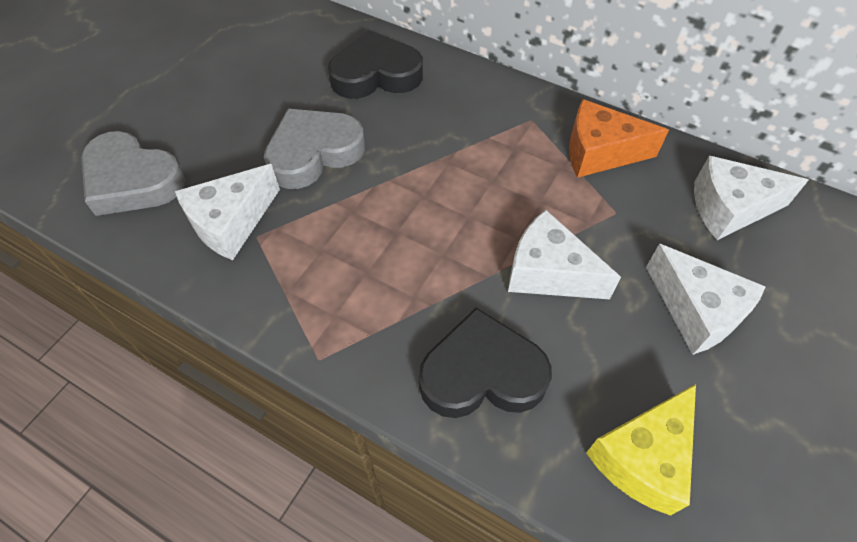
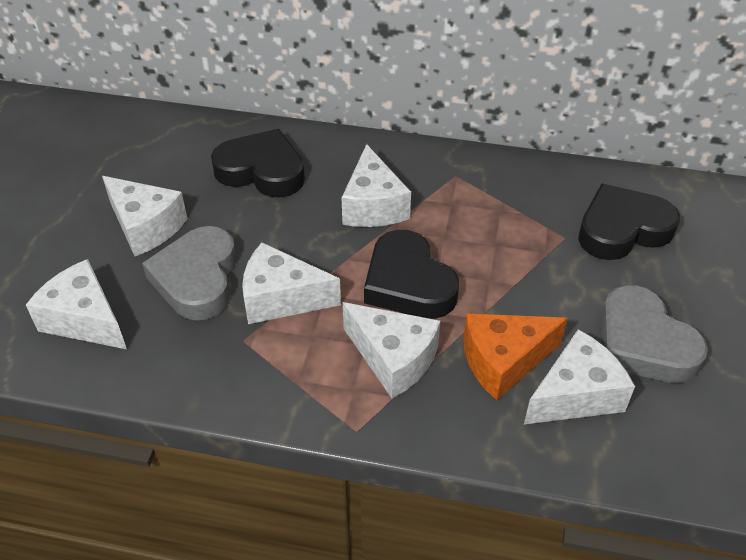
black heart: [328,30,423,99] [419,307,552,418] = 2 -> [211,129,305,198] [364,230,459,319] [578,184,680,260] = 3
white cheese: [175,164,280,260] [508,210,621,299] [646,244,766,355] [694,156,809,240] = 4 -> [26,259,127,349] [102,176,188,256] [242,242,341,324] [342,144,411,227] [343,302,440,398] [524,329,635,424] = 6
yellow cheese: [586,384,696,516] = 1 -> none = 0

